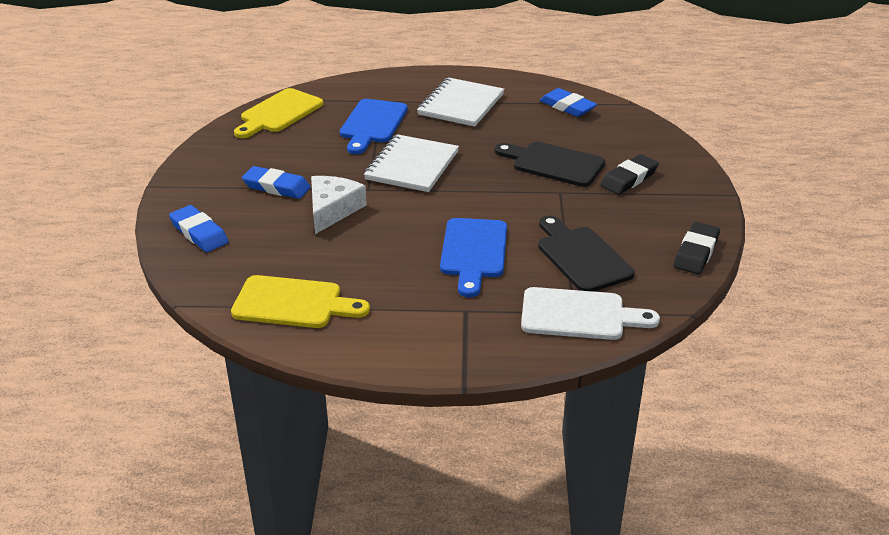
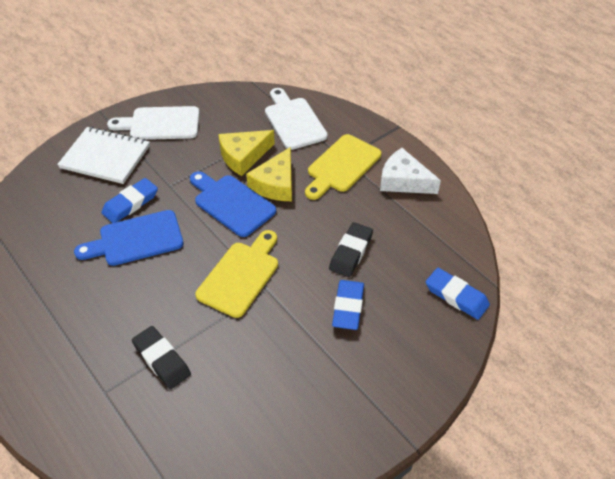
black cutting board: [495,142,605,187] [538,215,635,292] = 2 -> none = 0
white cutting board: [521,287,660,340] = 1 -> [107,106,200,140] [265,88,328,150] = 2
white notebook: [364,134,459,192] [417,78,504,127] = 2 -> [57,127,150,184] = 1
yellow cheese: none = 0 -> [218,130,275,176] [246,147,292,201] = 2

